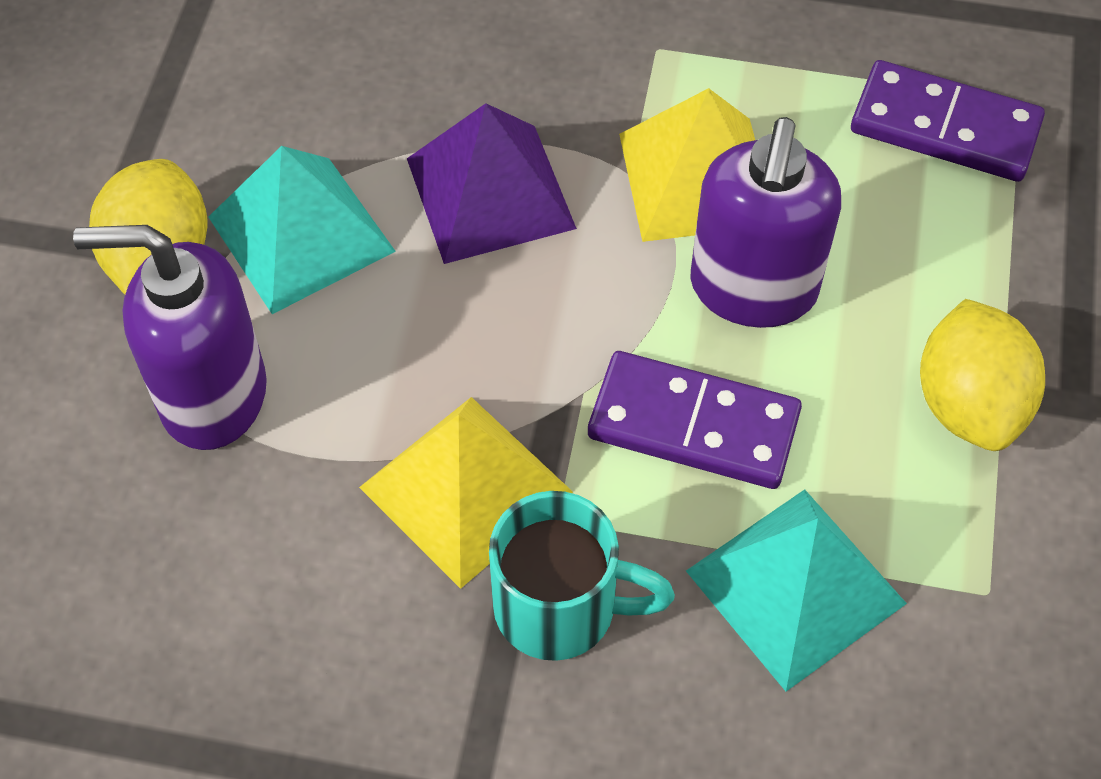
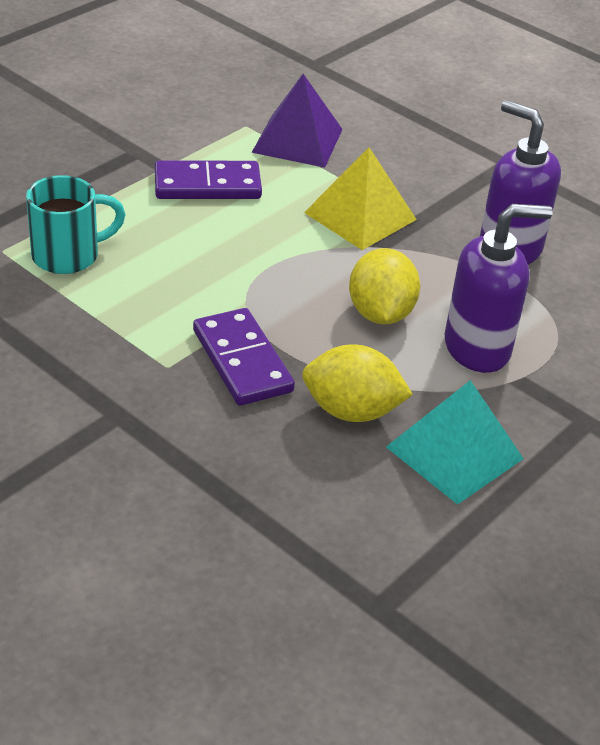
turquoise pyramid: [208,146,396,314] [686,489,907,691] = 2 -> [386,380,524,505] = 1
yellow pyramid: [359,397,573,589] [619,88,755,242] = 2 -> [304,147,417,250] = 1

